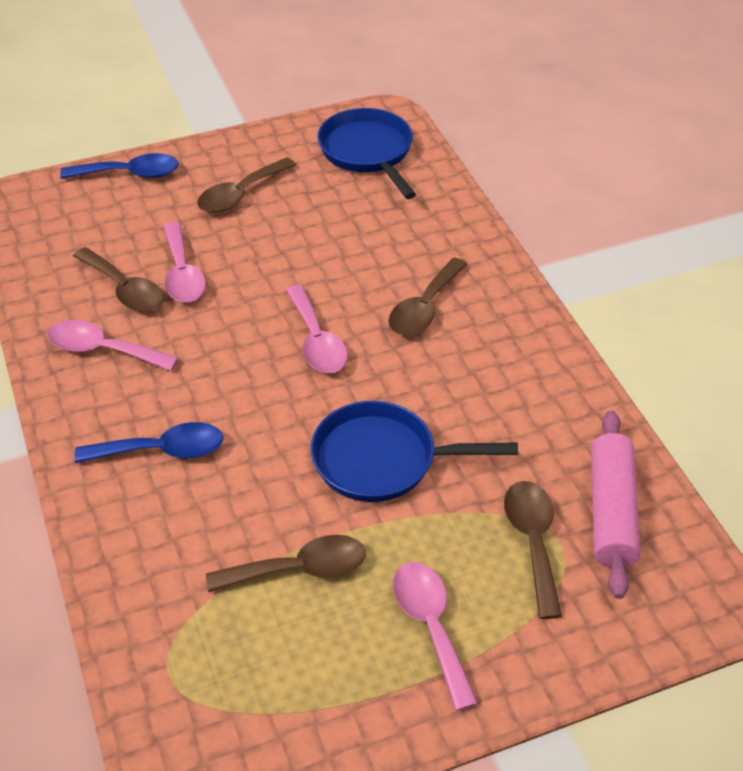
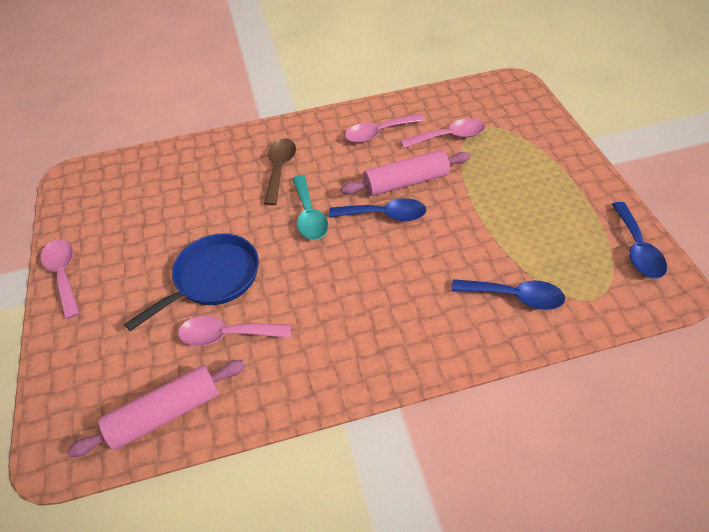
blue pan: [311,401,518,502] [317,108,416,199] = 2 -> [124,233,259,331] = 1
blue spoon: [60,153,179,179] [75,422,224,463] = 2 -> [329,198,426,221] [451,279,565,310] [612,202,667,279] = 3
brown spoon: [73,247,164,312] [197,157,296,213] [206,535,366,592] [388,258,468,336] [504,481,562,619] = 5 -> [264,138,296,205] = 1
pink rolling pin: [591,410,640,599] = 1 -> [67,360,246,457] [341,150,471,196] = 2
turquoise spoon: none = 0 -> [292,175,328,240] = 1

